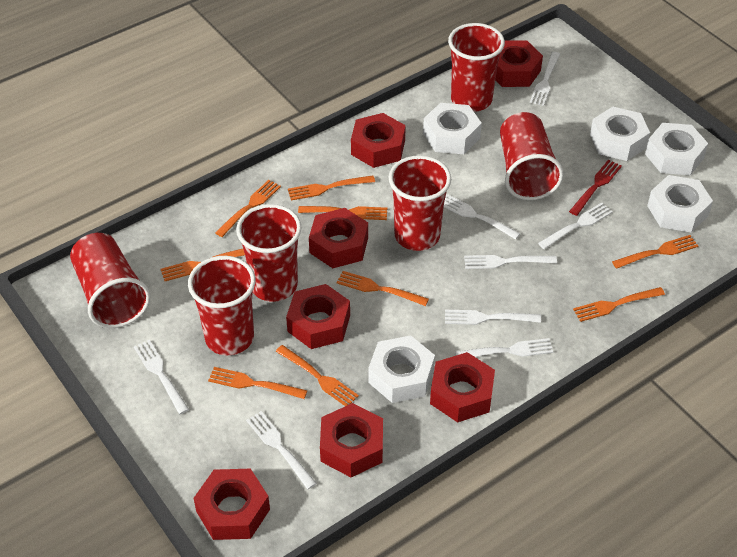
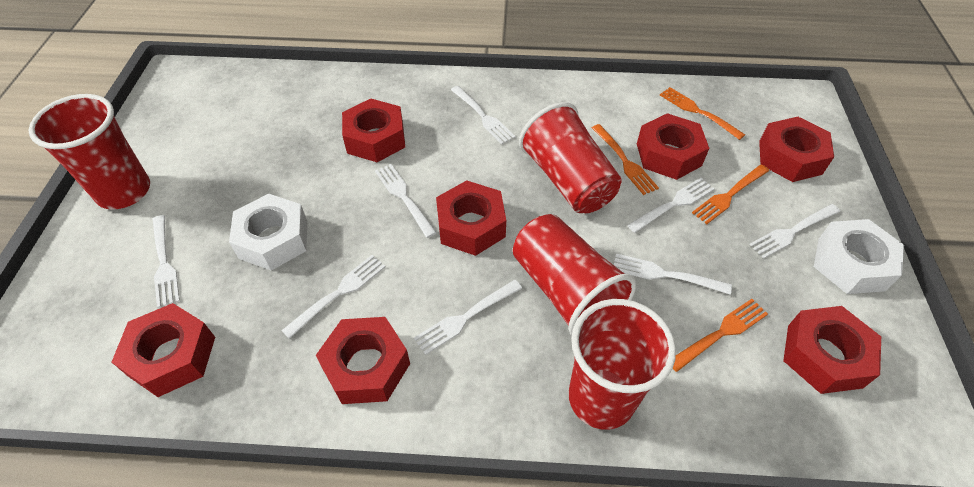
orange fork: [161,249,245,281] [208,367,307,399] [215,180,281,237] [276,345,359,406] [288,175,375,200] [298,206,387,220] [337,271,429,306] [573,287,665,322] [612,235,698,269] = 9 -> [592,124,659,195] [660,87,745,140] [673,299,768,372] [692,164,769,224] = 4
red cup: [70,233,150,328] [188,256,255,355] [236,204,301,302] [389,155,451,251] [448,23,505,112] [500,112,564,200] = 6 -> [29,94,150,210] [513,214,637,335] [519,102,622,213] [568,299,676,430] = 4
red fork: [569,160,622,216] = 1 -> none = 0
white nut: [368,335,435,403] [423,103,482,154] [590,107,650,161] [645,123,708,175] [647,175,713,232] = 5 -> [229,193,308,271] [814,219,904,294] = 2

